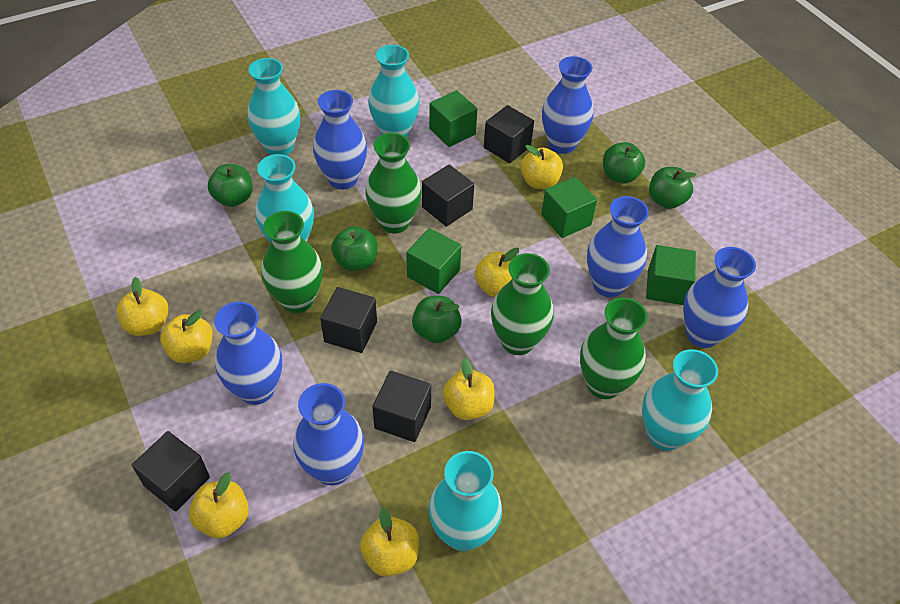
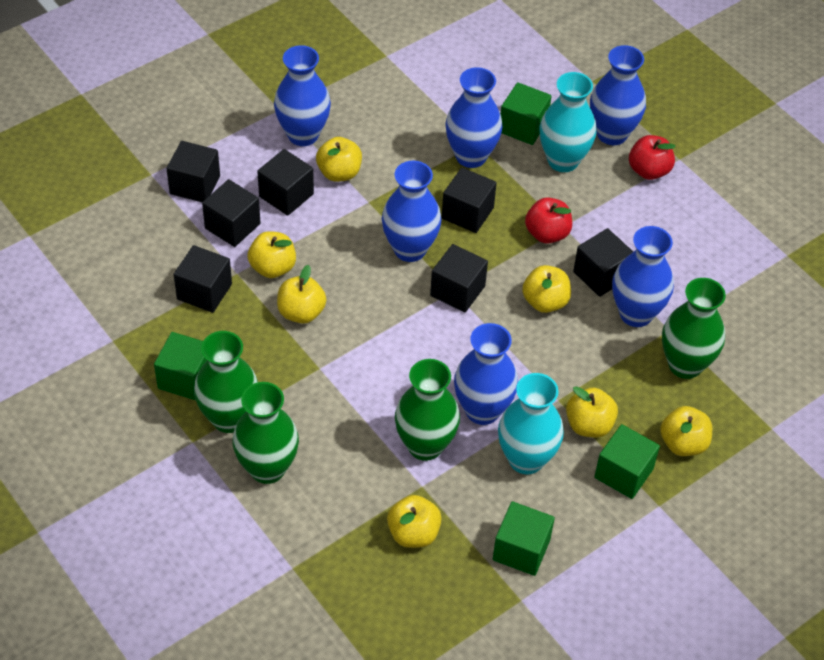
black cube: [132,431,210,511] [320,287,377,353] [372,371,431,442] [422,164,474,227] [484,105,534,163] = 5 -> [166,141,220,202] [174,245,232,313] [202,179,260,247] [257,149,314,216] [430,244,488,313] [442,168,497,233] [573,228,633,297] = 7
green apple: [208,164,253,207] [331,226,378,271] [412,296,462,343] [603,142,645,184] [649,167,697,209] = 5 -> none = 0
red apple: none = 0 -> [525,197,572,244] [629,135,675,180] = 2
turquoise vase: [247,58,300,155] [256,154,314,243] [368,45,420,138] [429,451,502,551] [642,349,718,451] = 5 -> [498,373,564,475] [539,72,597,172] = 2

